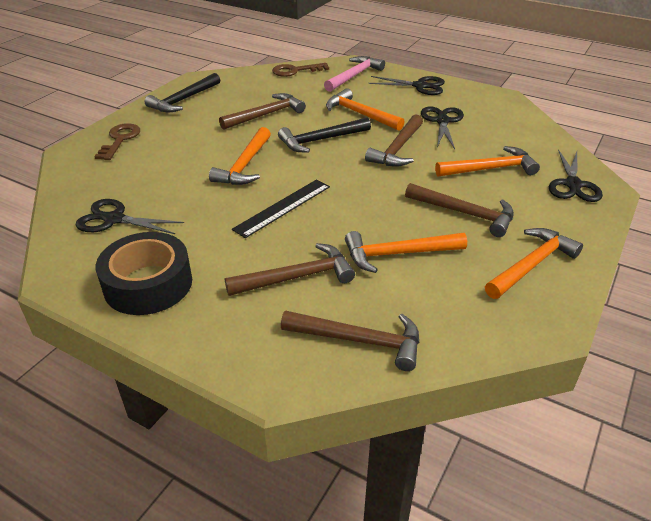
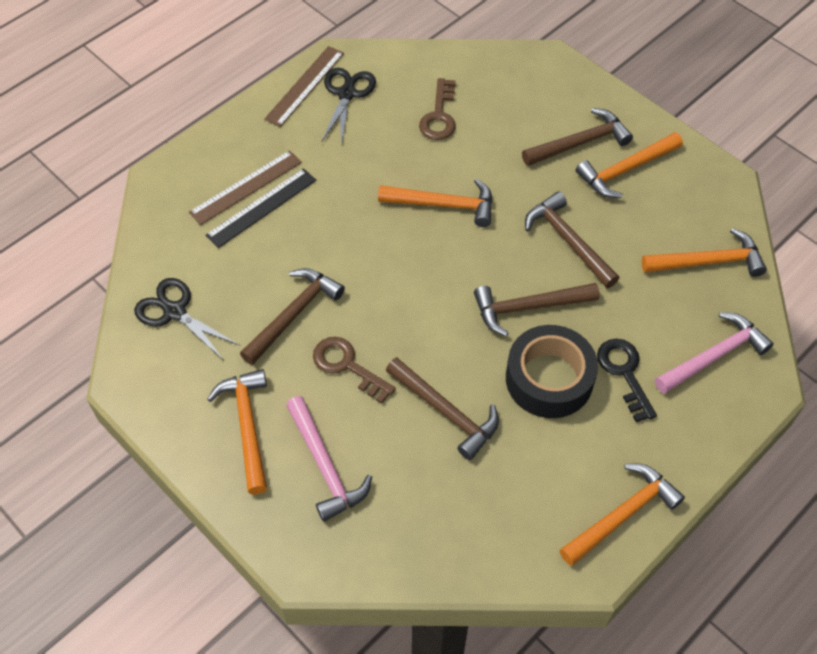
black hammer: [145,73,220,112] [278,118,371,152] = 2 -> none = 0
black key: none = 0 -> [597,339,657,422] = 1
black scissors: [75,199,184,234] [368,76,445,95] [421,106,464,149] [549,149,603,202] = 4 -> [134,278,239,359] [321,68,376,145] = 2
brown ruler: none = 0 -> [189,150,302,225] [264,46,344,127] = 2
pink hammer: [324,56,385,92] = 1 -> [286,396,372,522] [655,312,774,394] = 2

